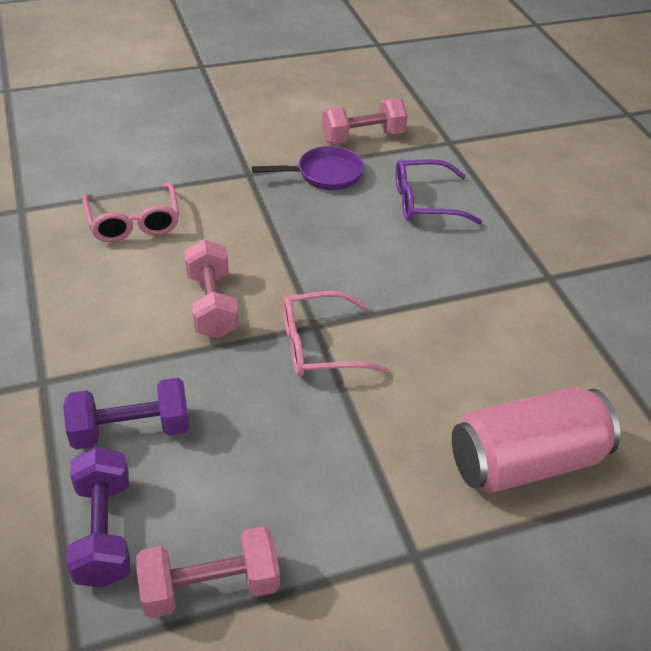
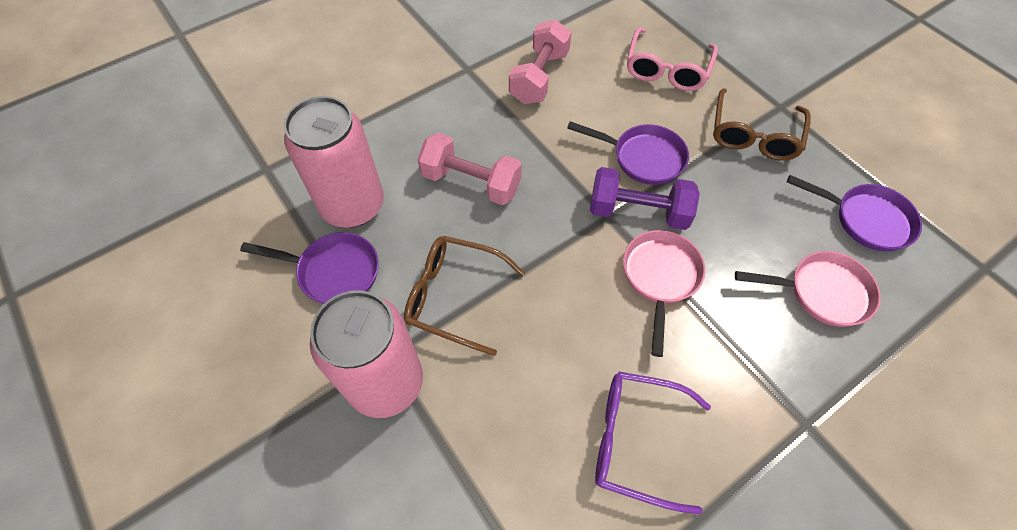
brown glasses: none = 0 -> [404,236,525,356] [713,88,811,161] = 2
pink can: [452,387,620,494] = 1 -> [284,96,384,228] [310,290,423,418] = 2
pink dumbbell: [136,526,280,618] [184,239,239,338] [322,98,408,144] = 3 -> [417,132,522,205] [509,19,571,104] = 2
pink glasses: [82,183,179,242] [283,291,388,377] = 2 -> [627,27,718,91] = 1
pink pan: none = 0 -> [623,230,705,357] [735,251,881,327] = 2
purple dumbbell: [63,378,190,449] [66,447,130,588] = 2 -> [590,167,700,230] = 1
purple pan: [252,146,364,190] = 1 -> [240,232,379,304] [567,121,689,185] [787,175,922,252] = 3

